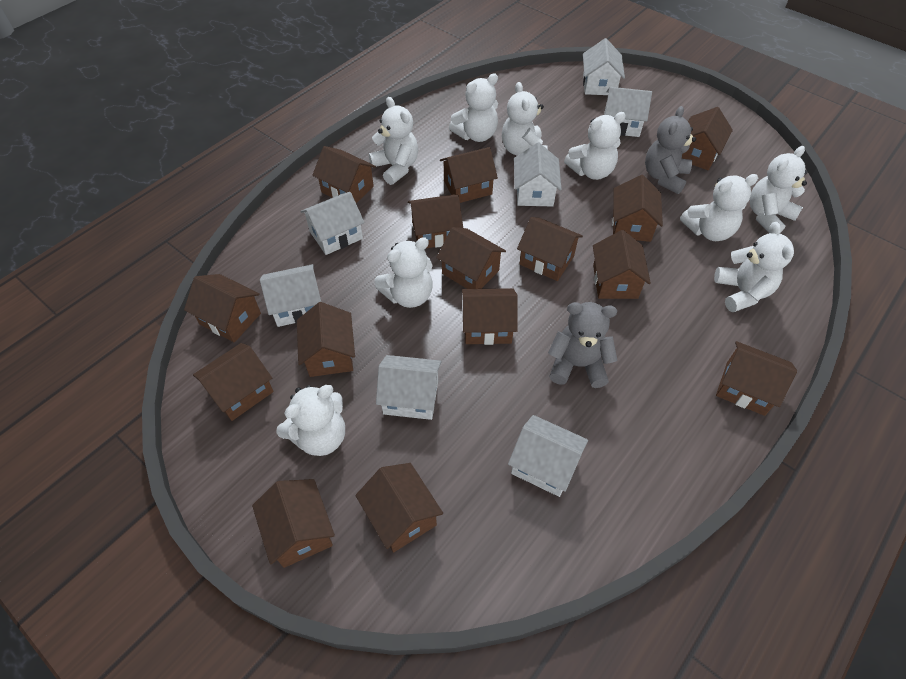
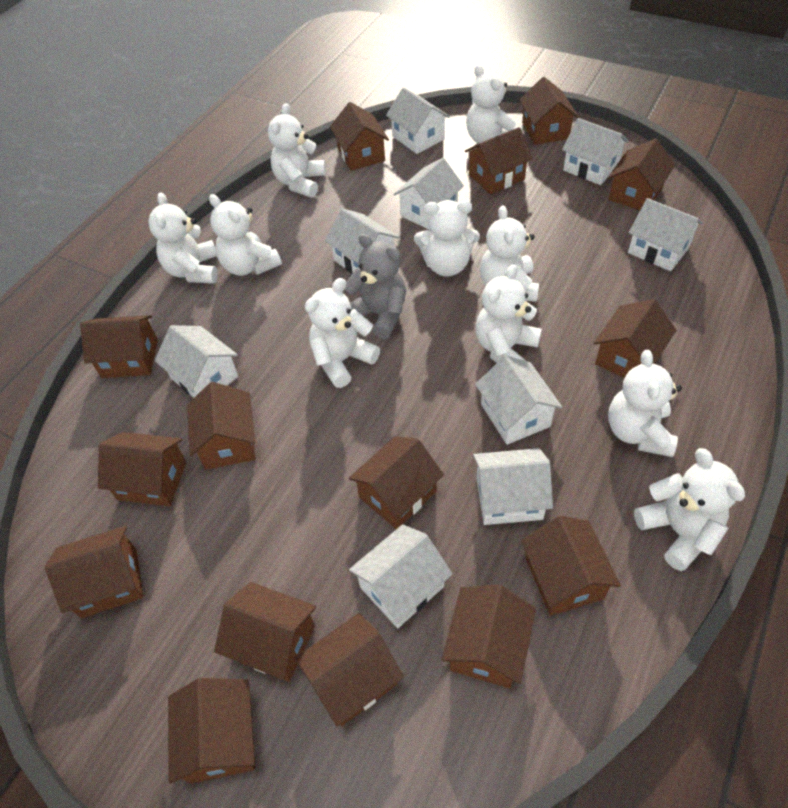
grey teddy bear: [548,302,617,388] [645,106,696,194] = 2 -> [345,234,406,339] = 1
white house: [260,264,321,327] [300,192,364,255] [376,355,441,420] [508,415,588,497] [514,143,562,206] [583,38,625,95] [604,87,652,137] = 7 -> [155,325,238,398] [325,208,399,274] [349,524,452,628] [386,87,450,154] [394,158,464,230] [473,448,553,525] [475,355,563,445] [562,118,629,185] [628,198,703,271] = 9
white teddy bear: [276,385,345,456] [369,97,418,185] [374,237,433,308] [449,73,498,142] [502,82,547,155] [564,112,626,180] [680,174,758,241] [714,222,794,312] [750,146,808,233] = 9 -> [148,192,218,283] [209,194,282,276] [268,103,326,198] [305,278,380,388] [414,200,480,276] [466,64,518,144] [475,264,542,363] [480,206,539,302] [608,350,682,457] [634,448,745,571] = 10

